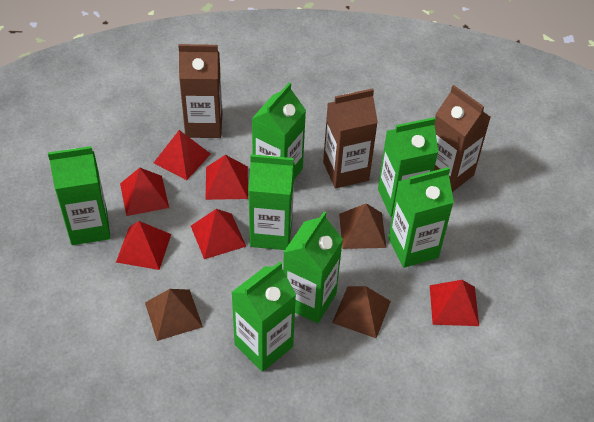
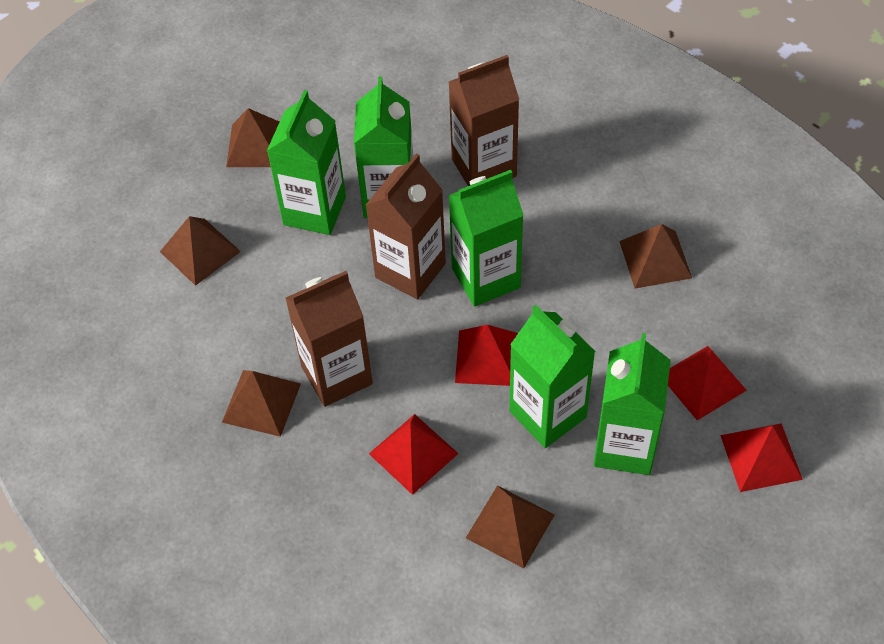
brown pyramid: [145,289,203,341] [332,286,391,338] [339,203,386,249] = 3 -> [160,216,241,286] [222,370,301,437] [226,108,279,167] [466,486,555,568] [619,224,692,289] = 5
green carton: [48,146,111,245] [231,262,296,372] [248,154,295,250] [252,83,306,179] [283,211,343,323] [378,117,438,217] [388,167,454,268] = 7 -> [267,90,346,235] [354,76,413,218] [448,170,524,307] [509,305,596,448] [594,333,671,475] = 5
red pyramid: [116,221,171,270] [120,168,169,216] [154,130,211,180] [191,209,246,259] [206,155,248,200] [430,280,479,326] = 6 -> [369,414,459,495] [455,325,518,386] [668,346,747,420] [720,423,803,492] = 4

